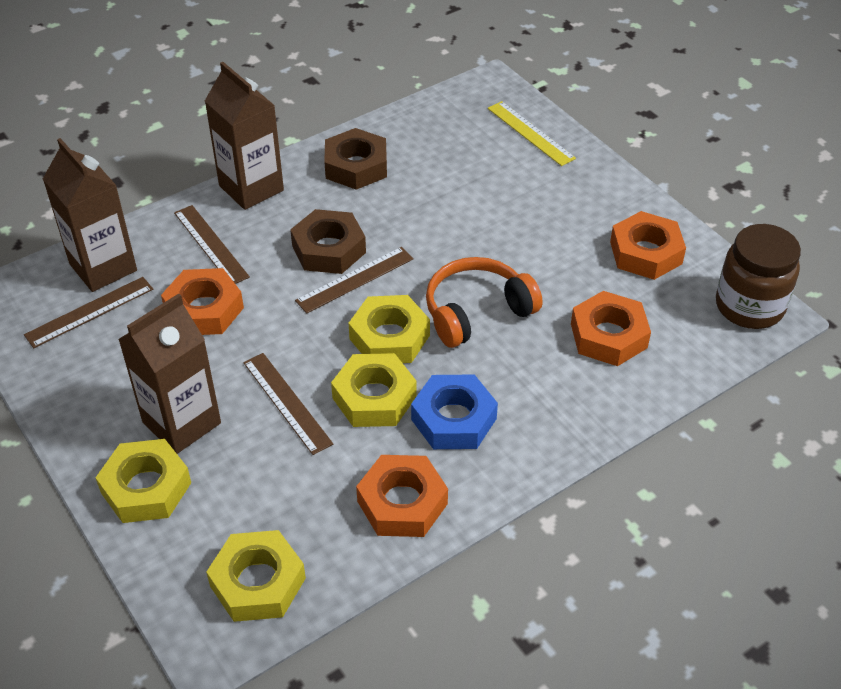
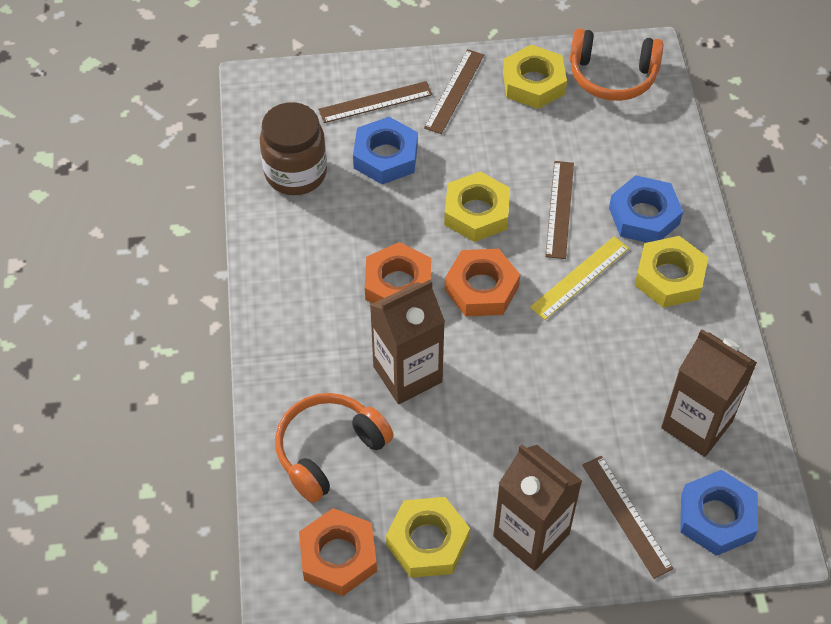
blue nut: [411,375,498,449] = 1 -> [353,117,418,184] [609,175,683,243] [680,470,758,556] = 3
brown nut: [290,209,366,274] [324,128,387,190] = 2 -> none = 0
orange headphones: [426,257,543,348] = 1 -> [275,393,394,503] [570,28,663,101] = 2
orange nut: [161,268,244,335] [356,455,448,537] [571,291,651,366] [610,211,686,280] = 4 -> [299,508,377,596] [365,242,431,304] [445,249,520,317] = 3

